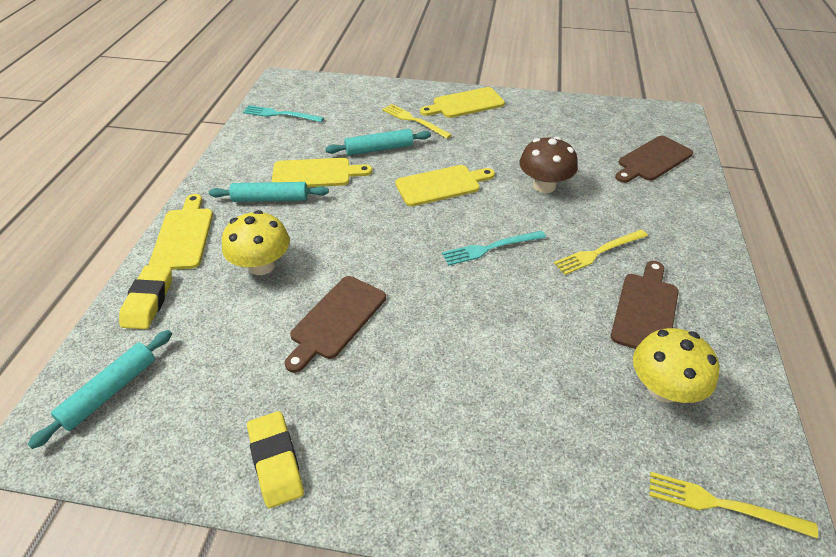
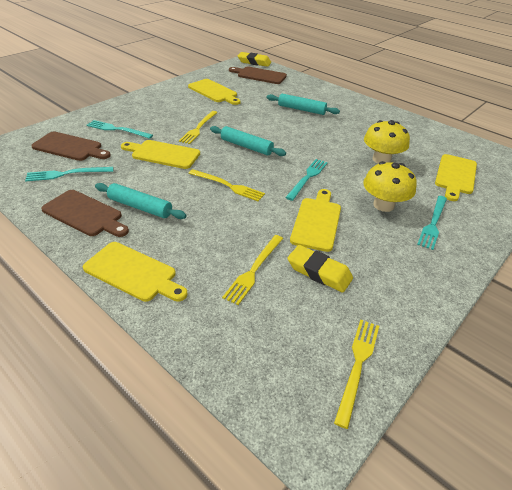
brown mushroom: [519,137,578,193] = 1 -> none = 0
turquoise fork: [243,105,324,122] [442,231,546,266] = 2 -> [25,167,113,181] [87,120,153,139] [285,159,328,201] [417,196,447,250] = 4
yellow cutting board: [149,194,213,270] [272,158,372,187] [395,165,495,207] [420,87,505,118] = 4 -> [83,242,187,302] [121,140,200,169] [188,79,241,105] [290,189,341,252] [435,154,477,201] = 5
yellow fork: [382,104,452,139] [554,229,648,275] [649,472,818,538] = 3 -> [179,111,218,144] [188,169,265,201] [222,235,283,305] [334,319,379,429] = 4

